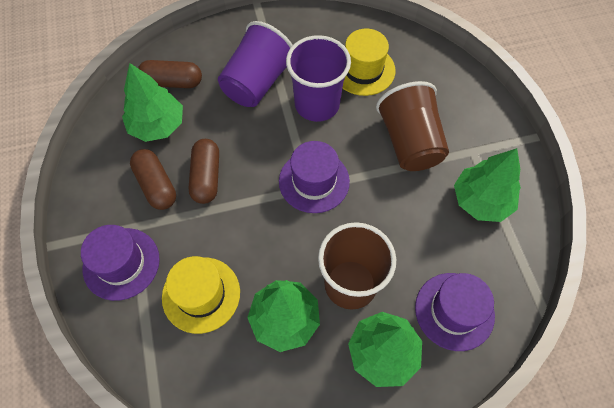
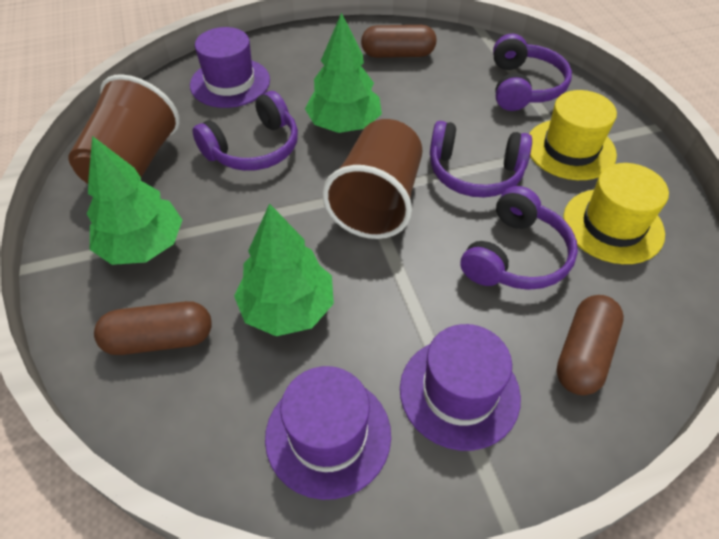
green tree: [122,63,183,142] [247,280,320,352] [348,312,422,387] [454,148,521,222] = 4 -> [87,136,182,265] [234,203,334,336] [305,13,382,133] = 3
purple cup: [218,21,293,107] [286,35,351,122] = 2 -> none = 0
purple headphones: none = 0 -> [193,91,298,171] [430,121,532,197] [460,186,578,290] [493,34,572,111] = 4

